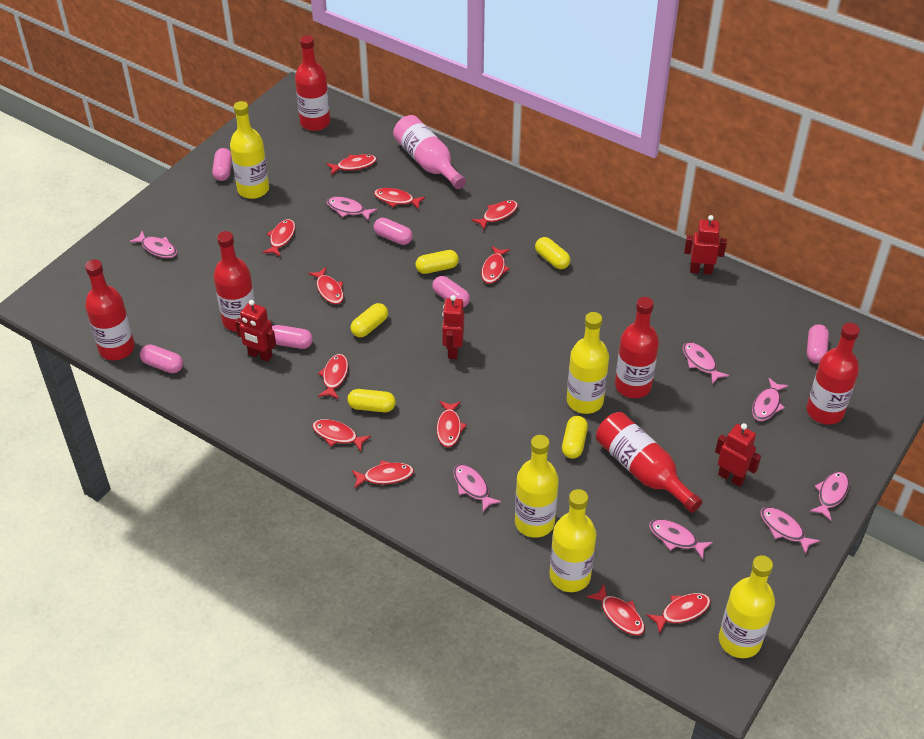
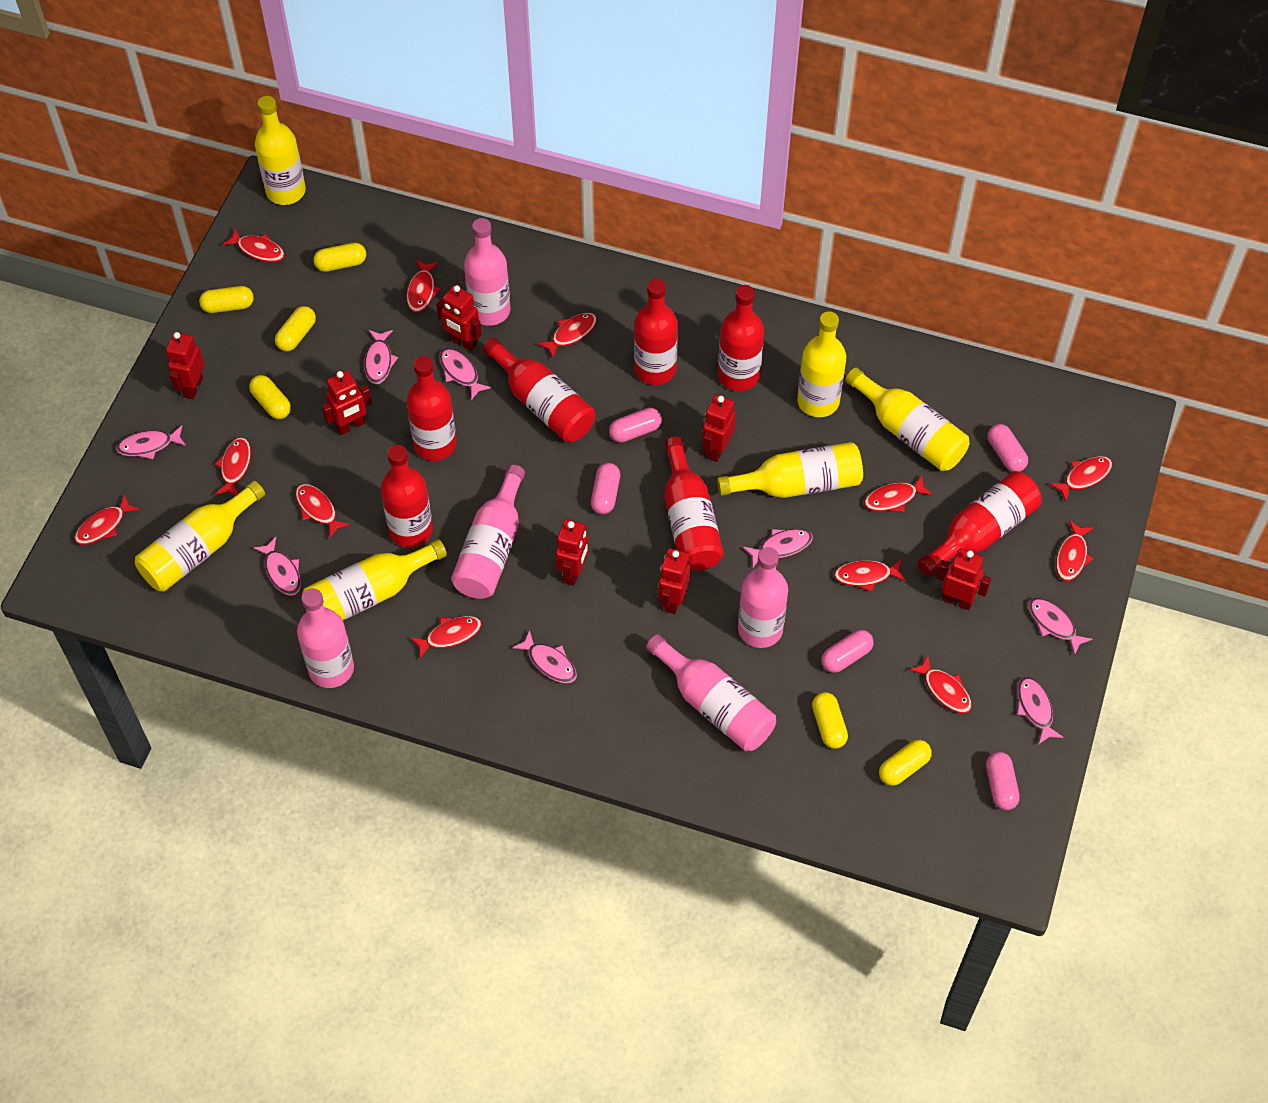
pink bottle: [393,115,466,189] = 1 -> [297,588,354,688] [451,465,525,599] [464,218,510,326] [646,634,776,751] [738,547,788,648] = 5
pink capsule: [140,345,183,373] [212,148,232,181] [272,325,313,349] [374,218,413,245] [432,276,470,307] [807,324,829,363] = 6 -> [591,463,620,514] [609,408,662,443] [821,630,874,673] [986,752,1020,810] [988,424,1028,472] = 5
red bottle: [85,259,135,360] [213,231,256,332] [295,35,330,131] [596,412,702,513] [615,297,659,398] [807,323,860,425] = 6 -> [381,445,433,548] [406,356,457,461] [483,338,595,442] [634,278,678,385] [664,436,724,571] [718,285,764,391] [917,471,1042,576] = 7
red robot: [235,300,276,362] [442,295,464,359] [684,215,727,275] [715,423,761,487] = 4 -> [166,332,205,399] [322,370,372,435] [436,285,482,351] [556,519,589,586] [659,548,691,614] [702,395,736,462] [936,549,991,610] = 7
yellow bottle: [230,101,269,199] [515,435,559,538] [550,489,596,592] [567,312,609,414] [719,555,775,658] = 5 -> [135,481,265,592] [255,96,306,205] [302,539,447,620] [717,442,863,498] [797,311,846,417] [845,367,969,471] = 6
yellow capsule: [347,389,396,412] [351,303,388,337] [415,250,459,274] [535,237,570,269] [562,416,588,459] = 5 -> [199,286,254,313] [249,375,291,419] [275,306,316,351] [313,243,366,272] [812,692,848,749] [879,740,932,786] = 6

